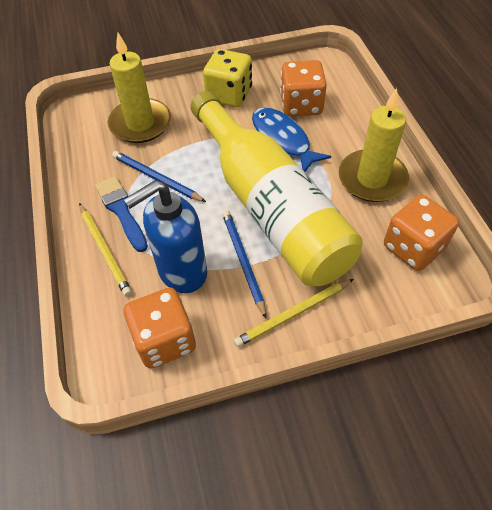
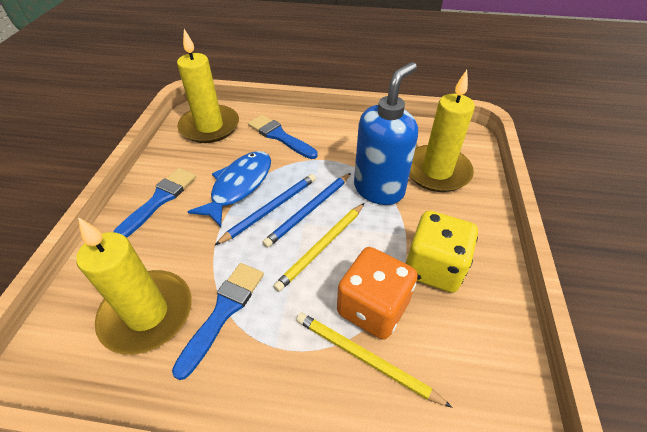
blue brush: [95,176,148,252] = 1 -> [113,168,196,238] [172,263,264,380] [248,115,318,159] = 3
orange dice: [124,288,196,368] [280,60,327,117] [384,195,459,271] = 3 -> [337,247,418,339] = 1
yellow bottle: [191,91,363,286] = 1 -> none = 0
yellow candle: [108,33,171,143] [339,88,409,202] = 2 -> [76,217,192,355] [177,29,239,143] [409,70,475,192] = 3

